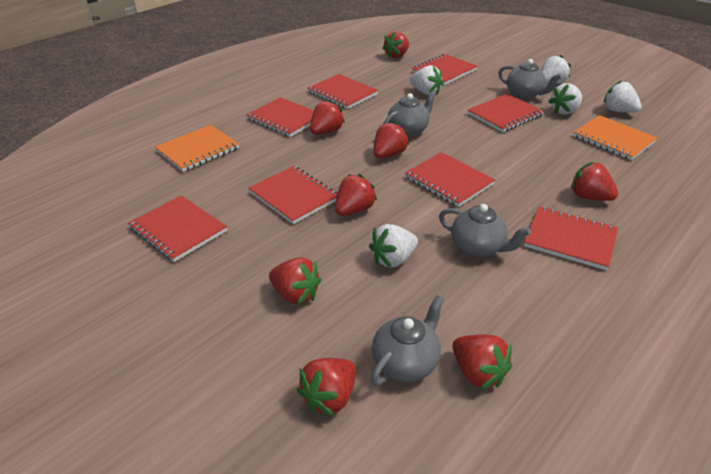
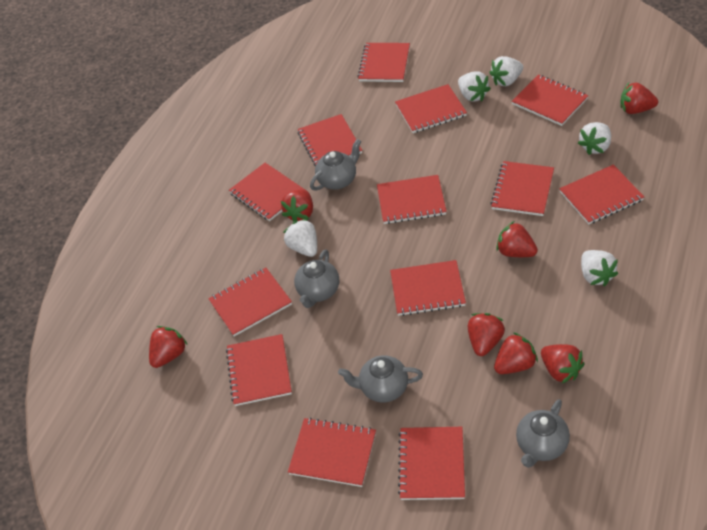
orange notebook: [155,125,239,172] [573,115,658,160] = 2 -> none = 0
red notebook: [128,195,227,262] [247,97,314,137] [248,166,337,224] [308,74,379,109] [405,152,495,207] [412,54,478,85] [467,94,544,132] [524,206,618,270] = 8 -> [208,268,292,336] [226,334,292,406] [229,163,305,221] [288,418,376,487] [298,114,362,166] [357,43,410,82] [377,175,447,224] [390,260,466,316] [395,84,467,133] [398,427,465,500] [490,161,554,216] [512,75,588,126] [559,164,644,224] = 13
red strawberry: [269,257,322,305] [297,358,356,416] [310,100,345,135] [335,174,377,216] [374,121,409,159] [382,31,409,58] [453,334,512,390] [571,162,618,201] = 8 -> [149,326,188,368] [281,189,313,222] [468,313,505,356] [494,332,538,374] [496,221,538,257] [541,344,584,383] [620,83,658,114] = 7

